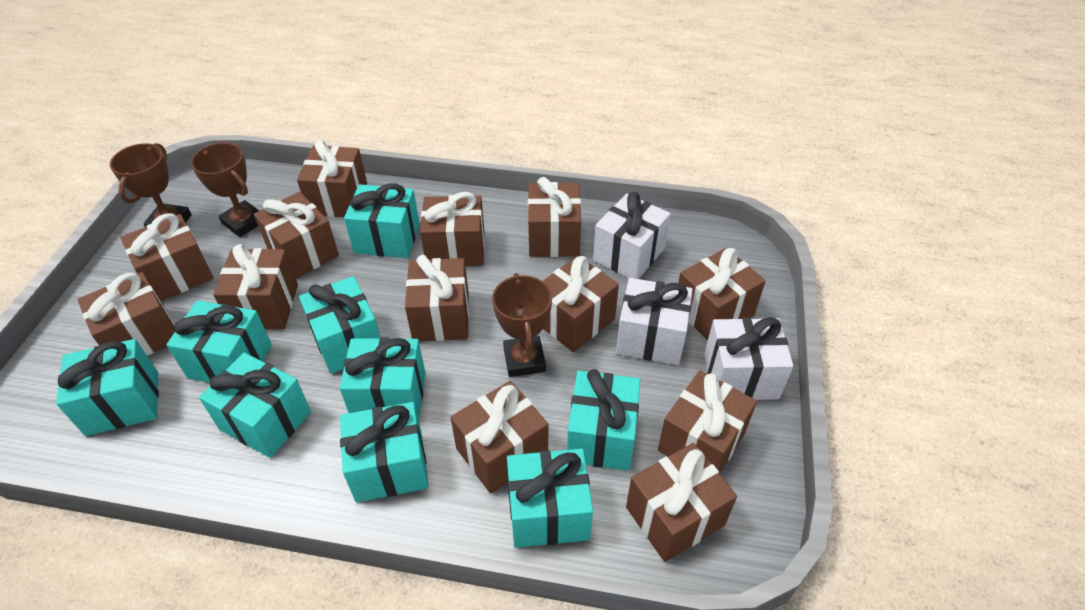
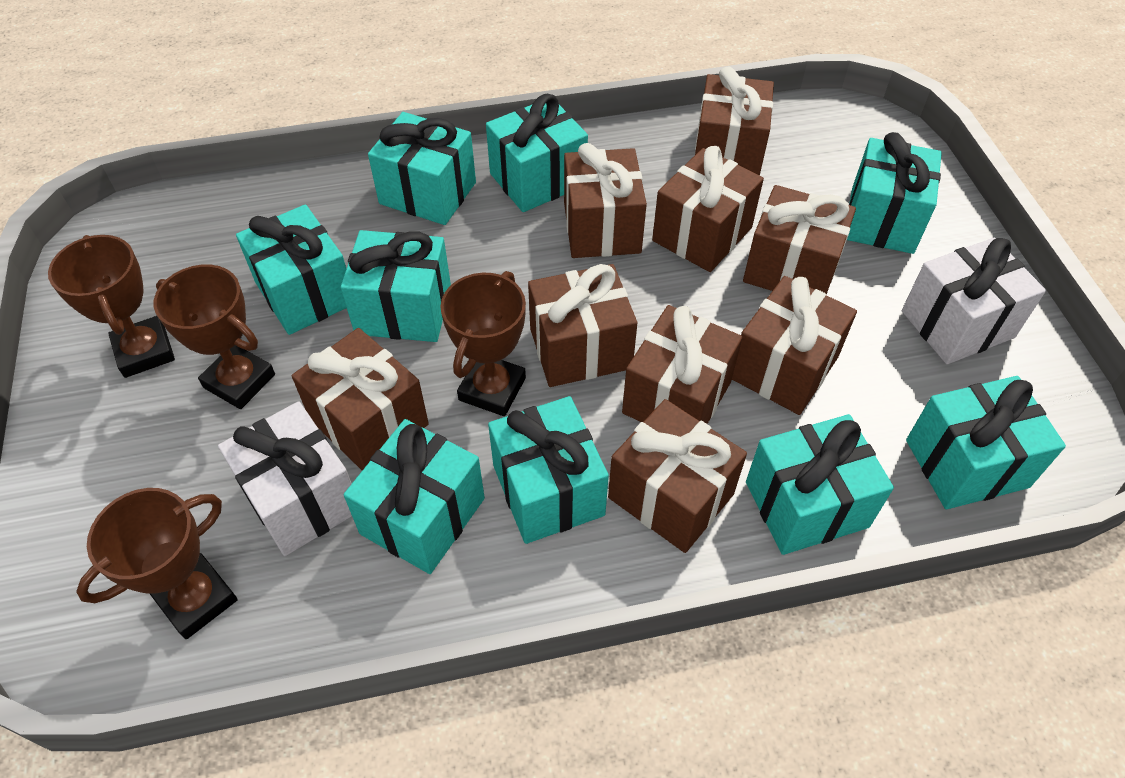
brown gift: [77,272,175,356] [120,213,214,301] [213,244,298,329] [254,192,339,279] [297,140,367,217] [405,255,469,341] [420,192,485,266] [450,381,548,493] [528,177,581,257] [543,256,619,352] [626,443,737,562] [658,370,757,474] [678,248,766,340] = 13 -> [292,328,429,470] [528,264,637,387] [564,143,647,258] [608,399,747,553] [622,305,743,424] [652,146,764,272] [695,67,774,175] [732,276,857,415] [743,185,856,295] = 9
brown trophy: [110,143,192,227] [191,143,259,237] [492,273,552,377] = 3 -> [48,235,175,378] [76,488,238,639] [154,264,275,409] [440,271,526,416] = 4
white gift: [593,192,671,279] [616,278,693,365] [704,317,793,400] = 3 -> [218,401,352,556] [902,238,1046,364] = 2

